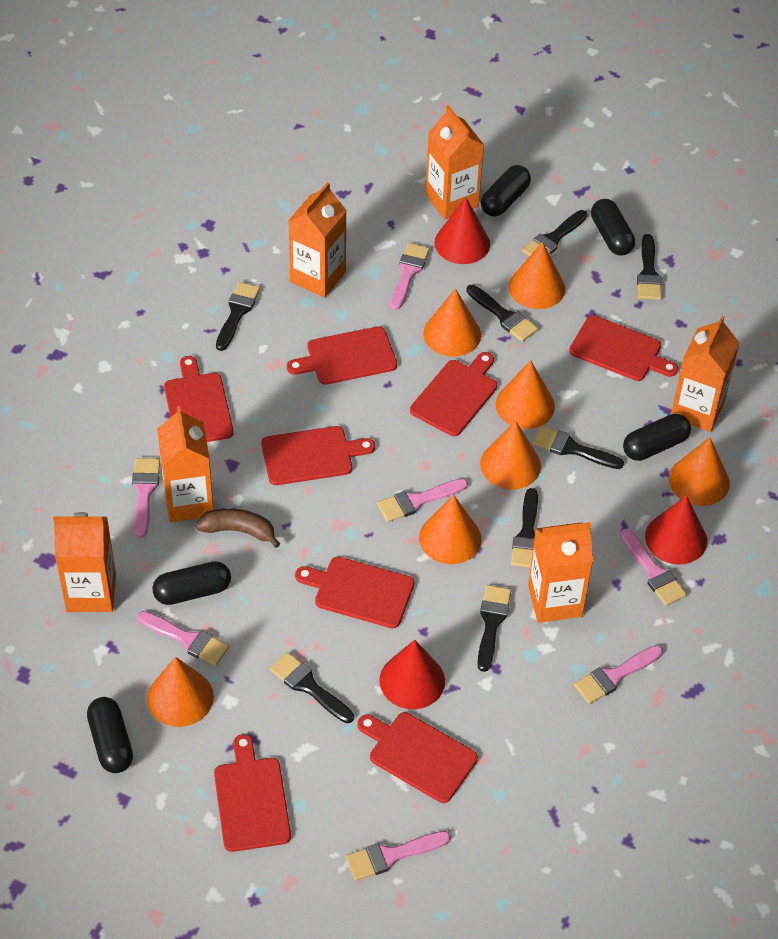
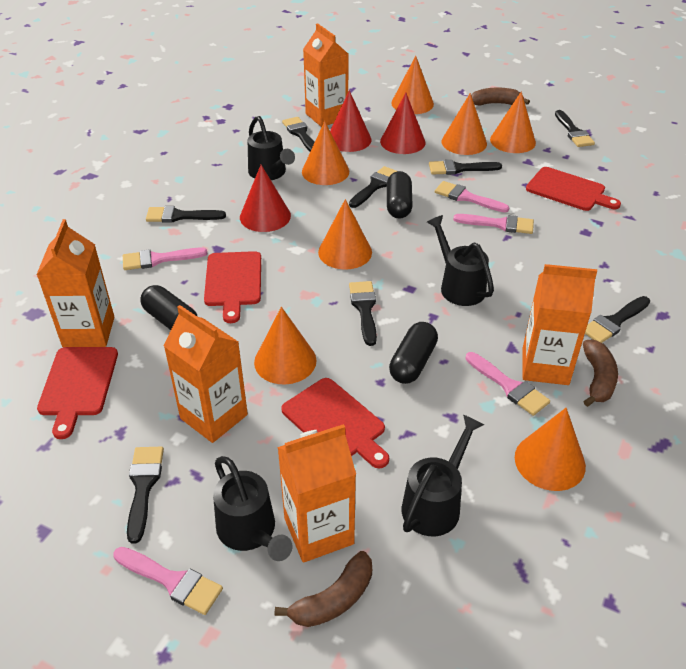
black capsule: [87,697,133,773] [152,561,231,605] [481,165,531,217] [591,199,635,256] [623,414,691,461] = 5 -> [140,285,198,330] [387,171,413,219] [389,322,438,384] = 3
black watering can: none = 0 -> [213,456,292,561] [248,116,295,180] [402,414,484,536] [427,215,494,306] = 4
brown banana: [196,508,280,548] = 1 -> [275,551,372,627] [471,87,530,106] [583,340,618,407] = 3
orange carton: [53,512,116,612] [157,406,214,522] [288,182,347,298] [426,105,484,219] [528,522,593,623] [671,315,740,432] = 6 -> [37,219,114,347] [163,305,248,443] [277,424,356,563] [303,23,349,127] [522,264,597,385] = 5
pink brush: [132,458,160,538] [137,611,229,666] [346,831,451,881] [377,478,468,522] [390,243,430,310] [574,645,663,704] [620,529,687,606] = 7 -> [113,547,223,615] [123,247,208,270] [435,181,509,212] [453,214,534,234] [466,352,550,416] = 5
red cutting board: [164,356,234,442] [214,734,291,852] [261,426,375,485] [287,326,397,385] [295,557,414,628] [357,712,478,803] [410,352,497,436] [569,315,678,381] = 8 -> [37,347,118,439] [204,251,261,323] [281,378,389,468] [526,167,621,211] = 4

